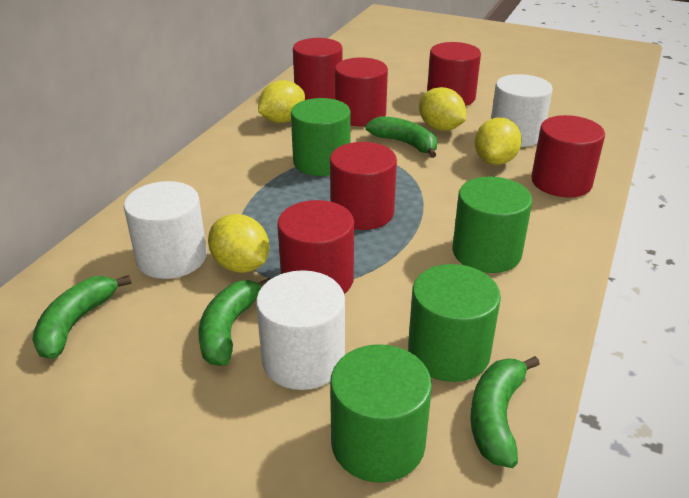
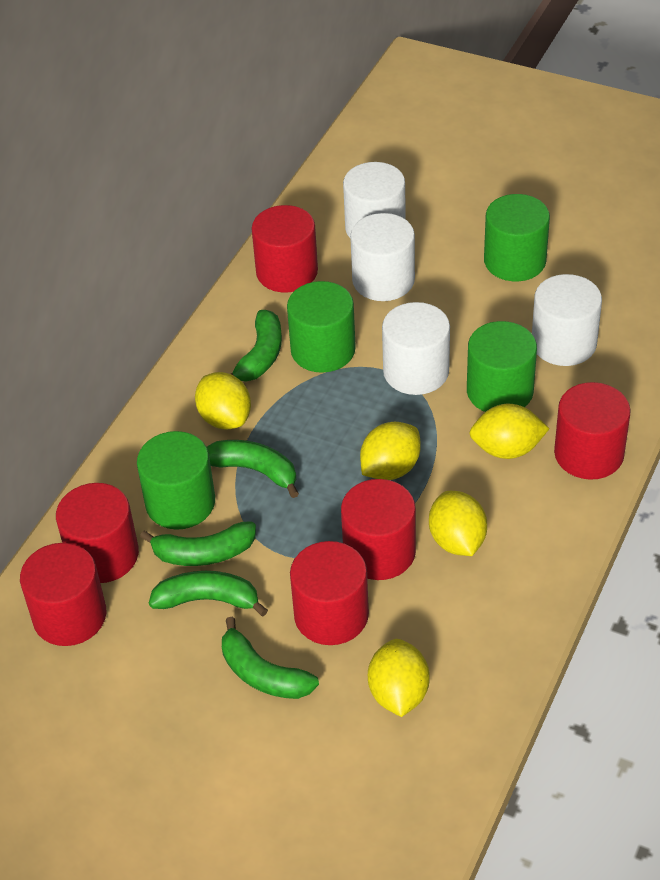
green banana: [32,275,131,359] [198,278,271,366] [365,116,437,158] [470,356,540,468] = 4 -> [140,521,256,566] [149,571,268,616] [207,440,299,498] [222,617,319,699] [231,310,282,382] = 5
white cylinder: [124,181,207,279] [256,270,345,390] [491,74,553,147] = 3 -> [343,162,406,237] [350,213,415,301] [382,302,450,395] [532,274,602,366] = 4
yellow lemon: [208,214,269,273] [258,80,305,123] [419,87,466,131] [475,117,522,165] = 4 -> [195,372,251,430] [360,422,421,480] [368,639,430,717] [429,491,487,556] [469,404,549,459] = 5

